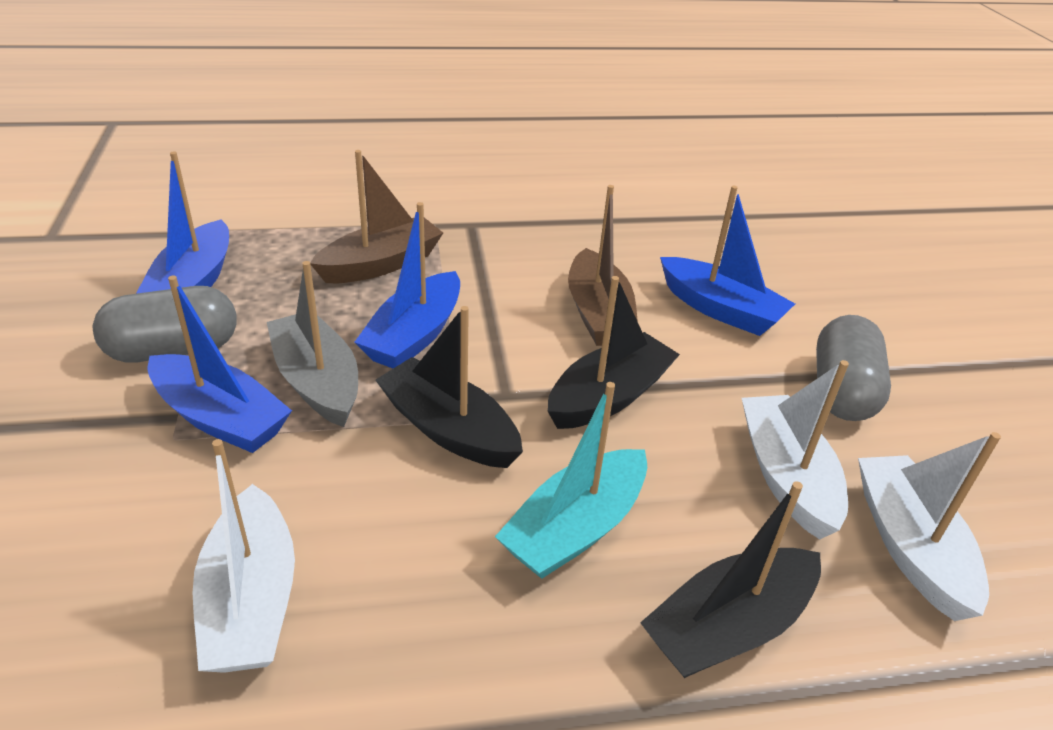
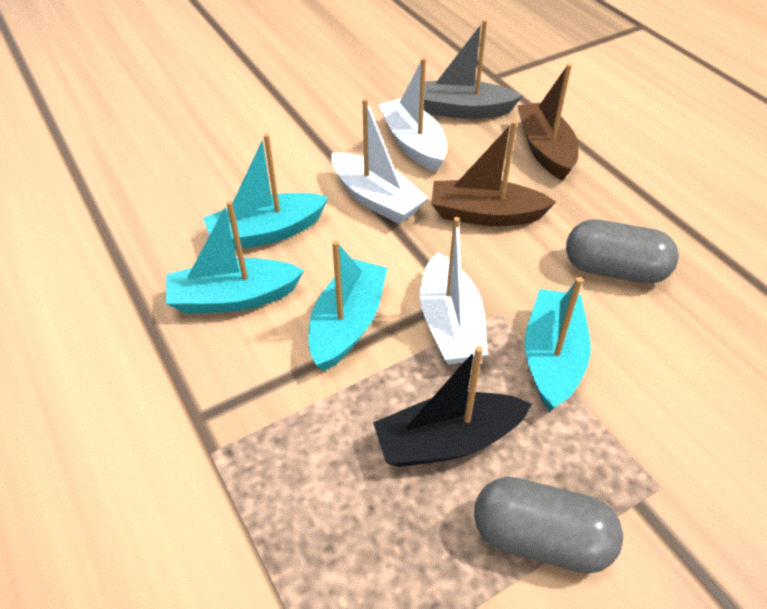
black boat: [376,306,523,468] [548,276,680,429] [640,481,821,678] = 3 -> [373,346,532,467] = 1
blue boat: [136,152,229,294] [147,276,292,453] [354,202,460,368] [660,186,795,336] = 4 -> none = 0
turquoise boat: [495,382,647,579] = 1 -> [166,201,304,314] [203,134,329,250] [309,240,388,371] [525,277,591,412] = 4

